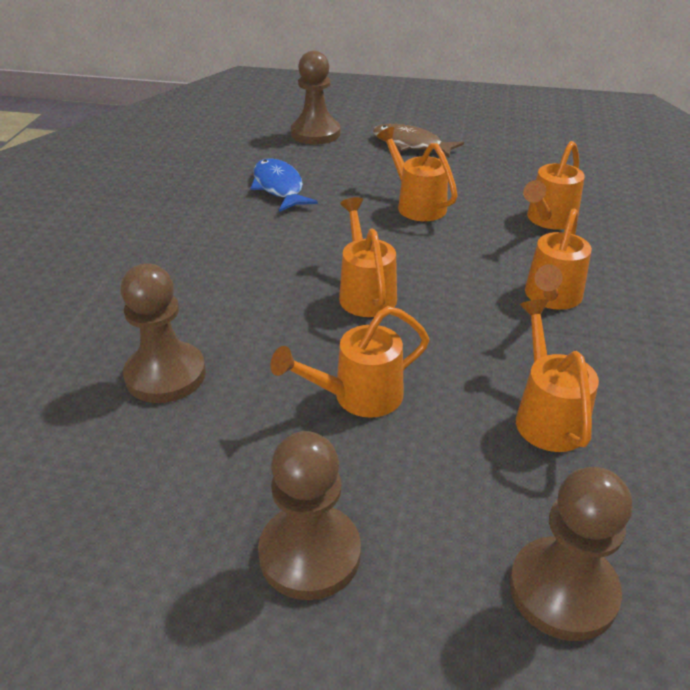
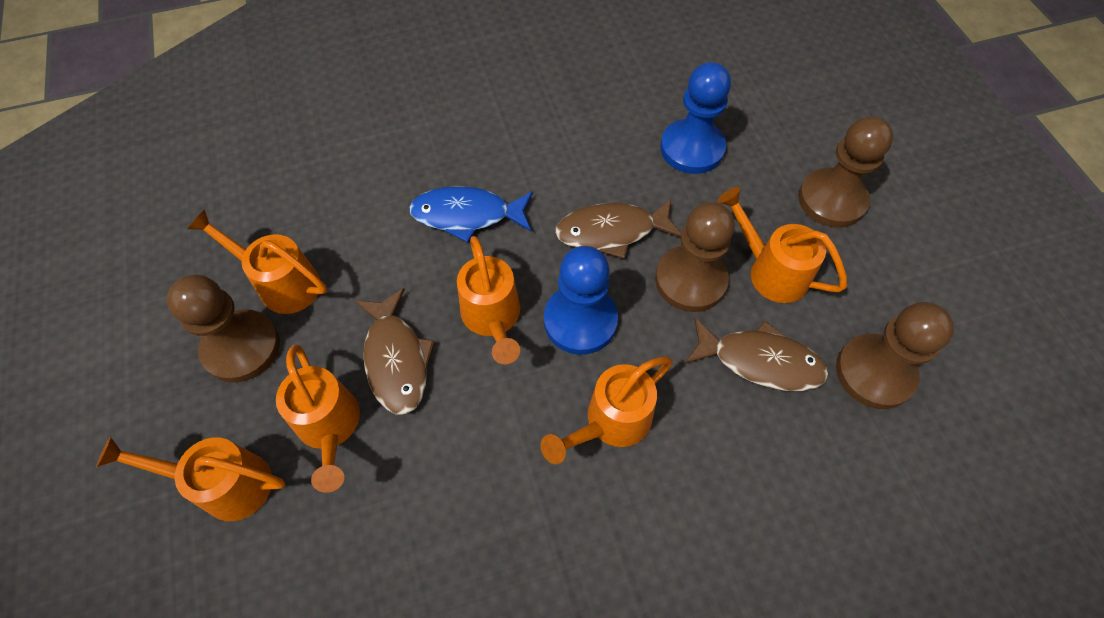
blue pawn: none = 0 -> [544,246,618,355] [660,62,731,174] = 2
brown fish: [373,124,464,158] = 1 -> [355,288,435,415] [555,199,681,259] [684,318,829,391] = 3

